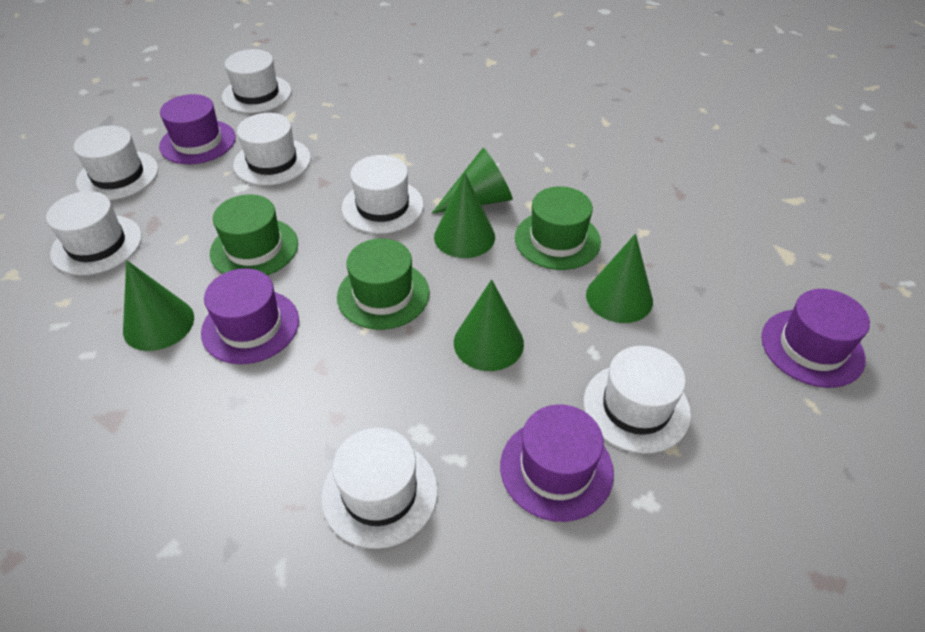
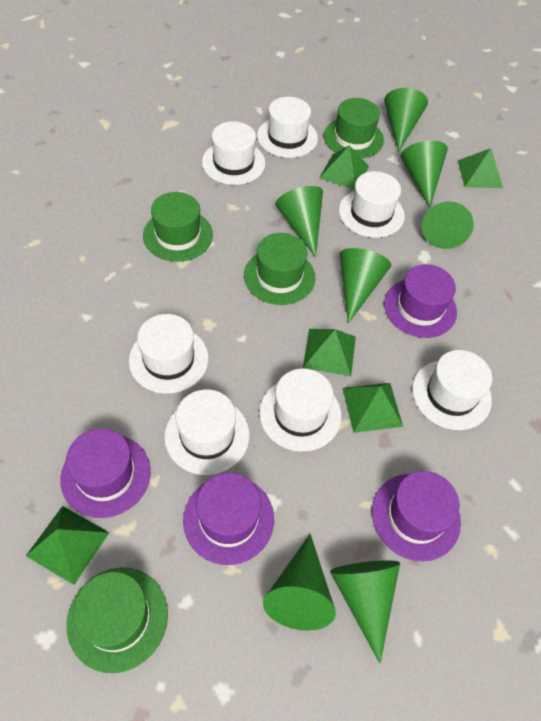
green cone: [123,260,194,351] [432,148,513,214] [434,173,495,258] [454,279,524,371] [586,234,653,323] = 5 -> [263,534,336,631] [275,186,323,258] [330,560,400,663] [340,248,391,323] [384,88,428,152] [401,141,448,208] [422,202,474,249] = 7
green hat: [210,194,298,275] [337,238,429,330] [515,186,601,270] = 3 -> [67,568,168,673] [143,192,213,262] [244,233,315,305] [324,98,384,158] = 4
green pyramid: none = 0 -> [26,506,109,585] [303,329,356,376] [319,145,369,190] [342,383,403,433] [458,148,503,188] = 5

